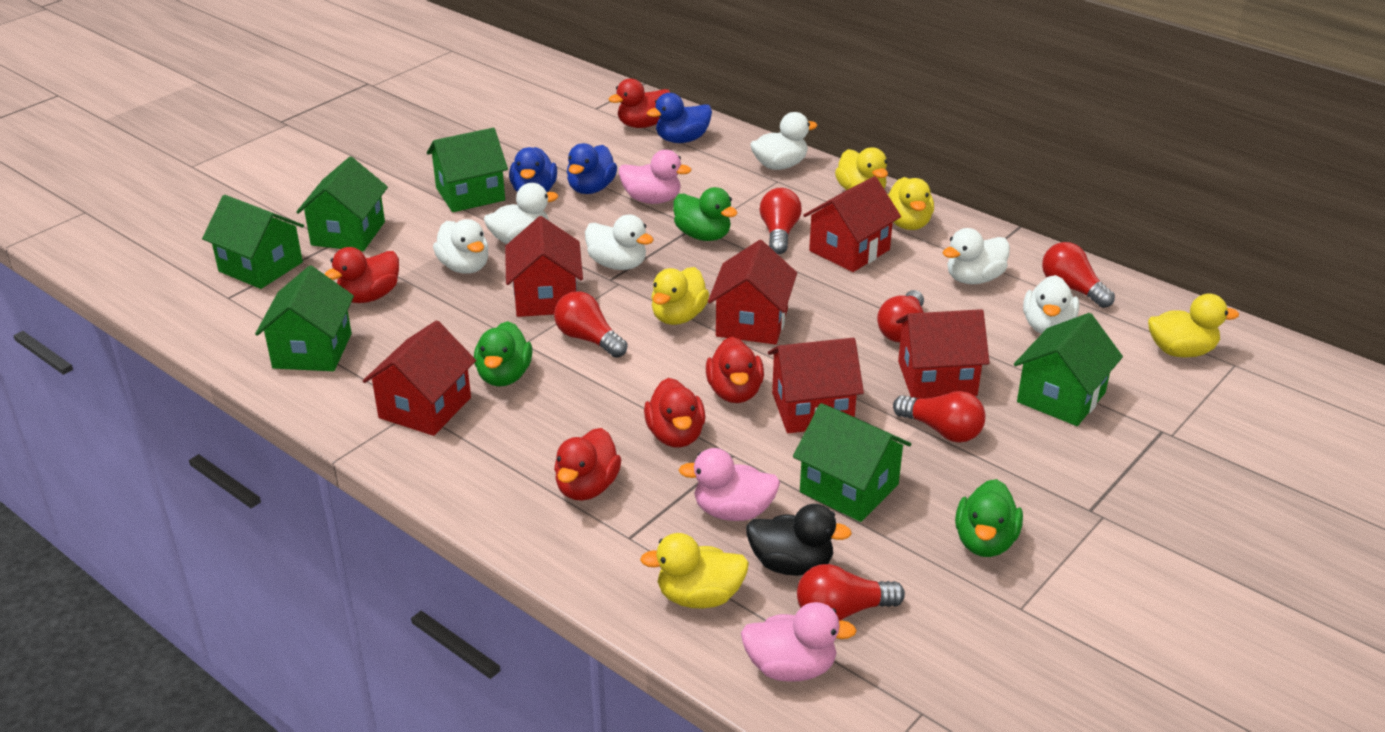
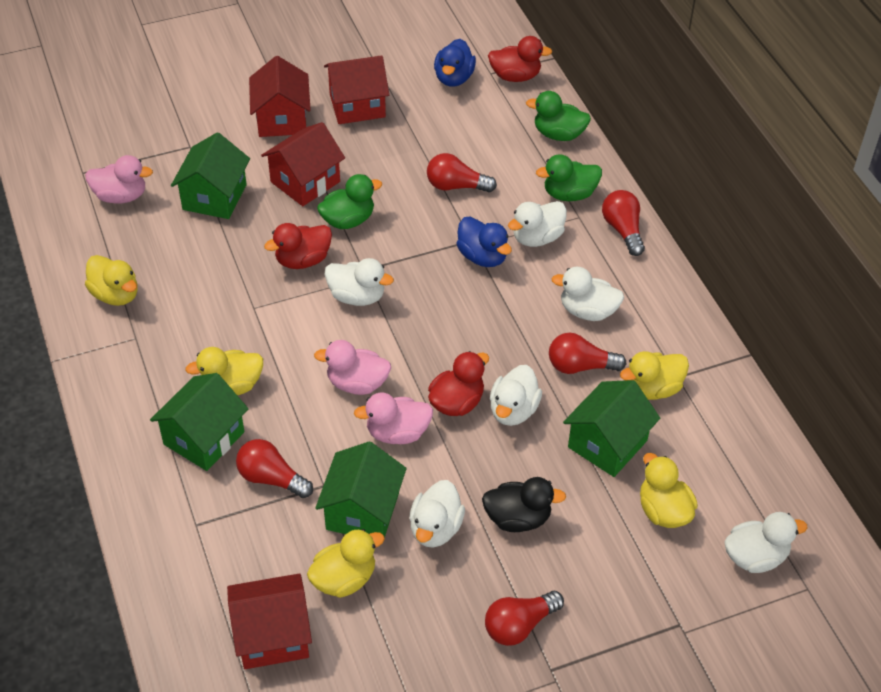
blue duck: [509,147,557,192] [567,143,617,194] [647,93,712,143] = 3 -> [434,39,476,87] [456,217,512,267] = 2
green house: [202,195,304,289] [255,265,354,371] [296,157,388,251] [427,128,508,212] [793,403,911,522] [1014,313,1123,426] = 6 -> [150,373,248,471] [171,132,250,219] [315,441,407,538] [563,380,660,477] = 4
red duck: [325,247,399,303] [554,428,621,501] [609,78,670,128] [644,378,705,448] [706,337,764,403] = 5 -> [264,223,332,269] [428,351,489,416] [488,36,553,82] = 3
red house: [363,320,476,436] [505,216,583,317] [708,240,797,345] [768,338,864,433] [803,176,901,272] [896,309,990,399] = 6 -> [227,573,312,669] [249,56,311,137] [261,122,345,206] [324,55,389,124] = 4
red light bulb: [554,291,627,358] [760,188,802,254] [797,564,905,621] [877,290,924,342] [893,391,985,442] [1042,242,1115,308] = 6 -> [236,439,313,498] [427,153,497,193] [485,591,564,646] [549,332,626,374] [602,190,645,256] = 5

